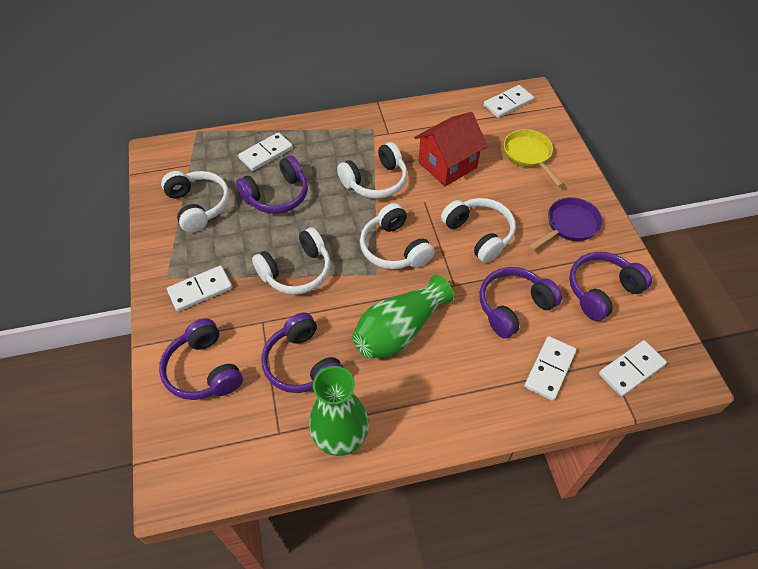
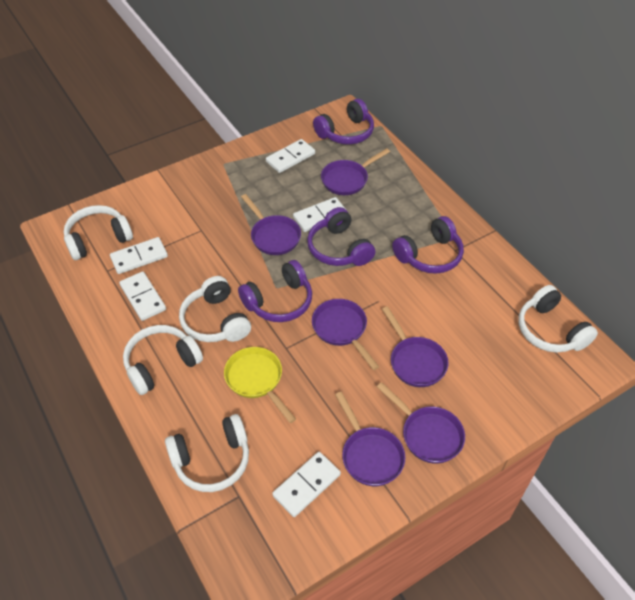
green vase: [309,366,369,456] [352,275,454,359] = 2 -> none = 0
purple headphones: [159,319,243,400] [236,156,308,214] [261,313,344,393] [479,267,562,338] [569,252,652,321] = 5 -> [238,260,312,322] [307,207,375,266] [313,99,374,145] [392,216,464,274] = 4
purple pan: [528,197,602,251] = 1 -> [241,194,301,255] [312,299,379,370] [321,148,390,195] [335,392,405,486] [377,382,465,464] [382,306,449,387] = 6
red house: [414,112,487,186] = 1 -> none = 0

